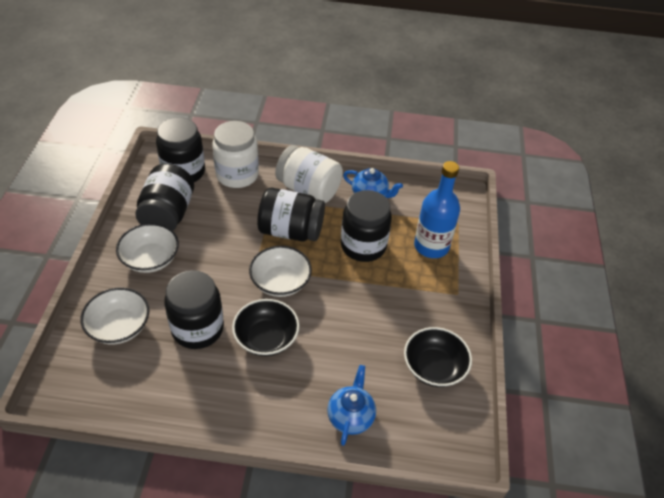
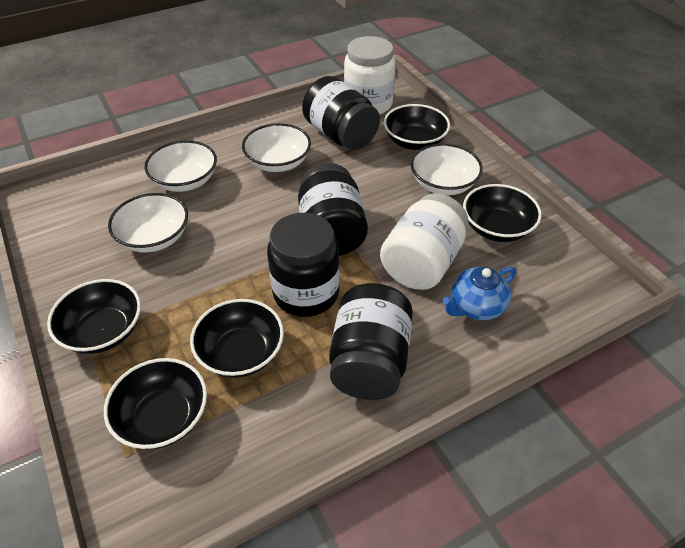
black bowl: [232,299,299,356] [404,327,472,387] = 2 -> [47,279,141,354] [104,358,207,449] [190,299,284,378] [384,104,450,150] [463,184,542,242] = 5
black jar: [135,164,194,230] [156,117,205,182] [164,270,224,349] [257,188,325,241] [341,190,392,262] = 5 -> [267,213,340,317] [298,163,368,256] [302,76,380,150] [329,283,413,400] = 4
blue bottle: [414,161,460,258] = 1 -> none = 0
blue teapot: [327,365,376,446] [343,168,403,198] = 2 -> [443,267,516,320] = 1
white bowl: [80,288,149,344] [116,223,179,273] [249,246,312,297] = 3 -> [108,193,188,253] [144,140,217,192] [242,123,311,172] [411,143,483,195] = 4

